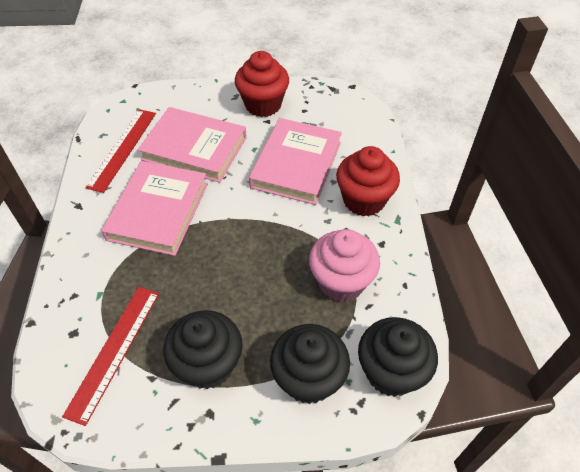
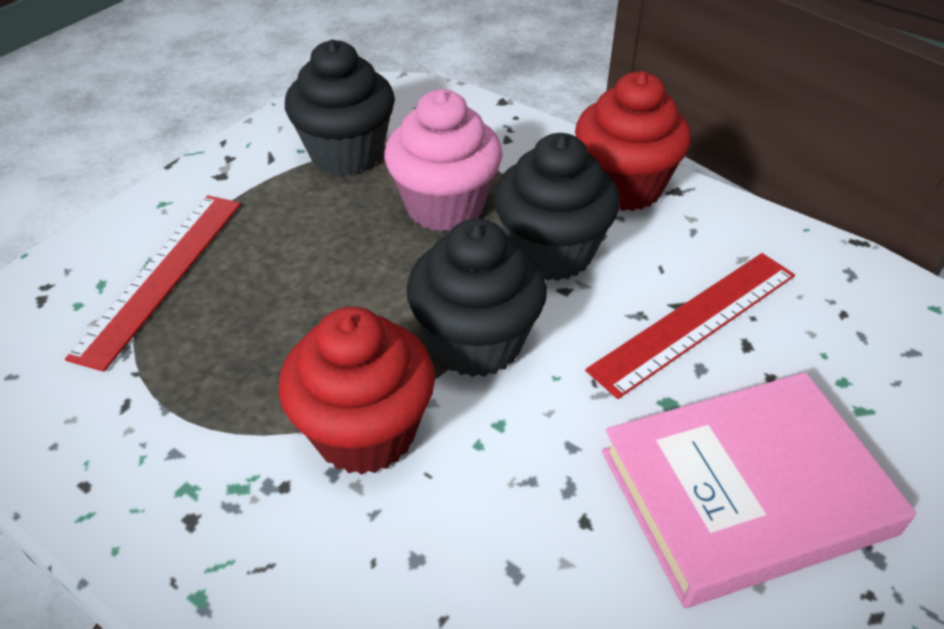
pink book: [101,161,208,256] [138,107,247,183] [249,118,342,205] = 3 -> [602,372,916,608] = 1

